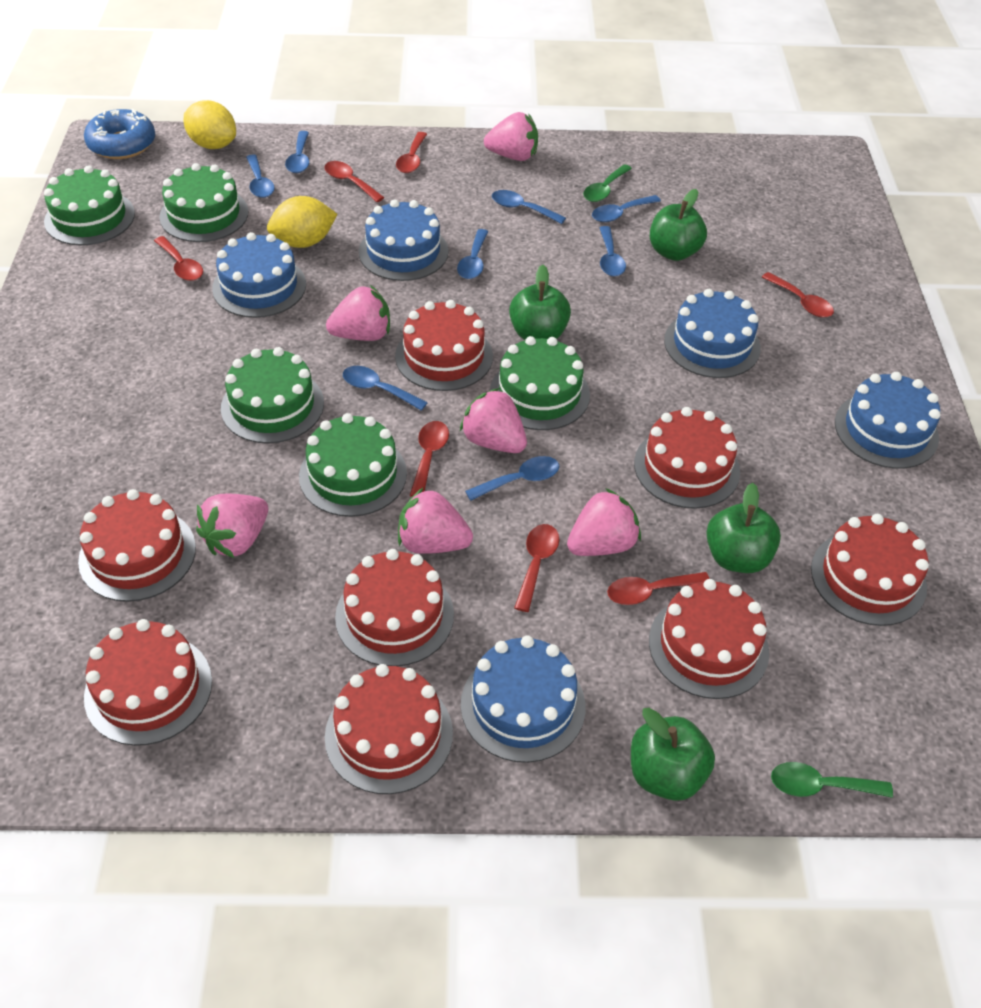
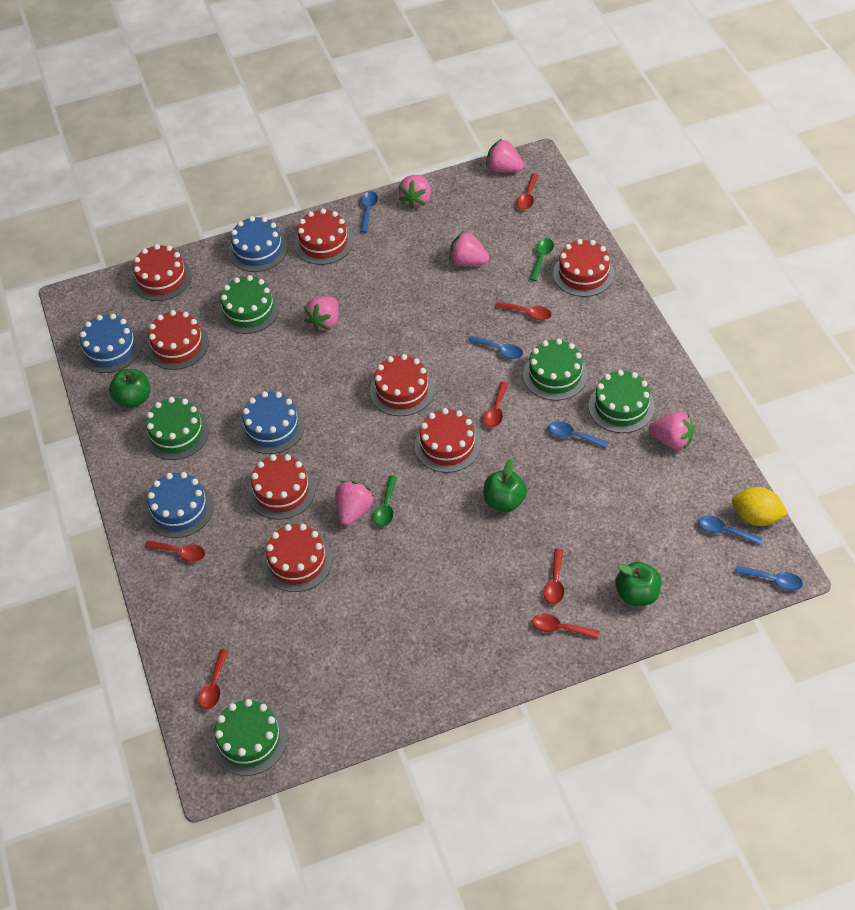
blue cake: [212,232,306,318] [359,199,448,281] [461,636,586,763] [664,289,761,378] [835,372,941,469] = 5 -> [79,314,141,373] [146,472,214,538] [228,216,287,272] [240,391,305,454] = 4
blue donut: [84,109,155,159] = 1 -> none = 0
blue spoon: [246,154,275,198] [285,131,309,173] [343,366,428,411] [457,229,488,279] [465,456,559,501] [492,190,566,224] [592,195,661,222] [599,226,626,277] = 8 -> [360,191,378,233] [468,336,523,359] [548,421,608,448] [698,515,763,545] [735,566,803,591] = 5
green apple: [509,265,571,340] [631,708,715,801] [650,189,707,261] [706,483,781,573] = 4 -> [109,369,150,408] [484,459,527,512] [615,562,661,606] = 3
yellow lemon: [184,100,236,149] [267,196,337,248] = 2 -> [732,487,788,526] = 1

